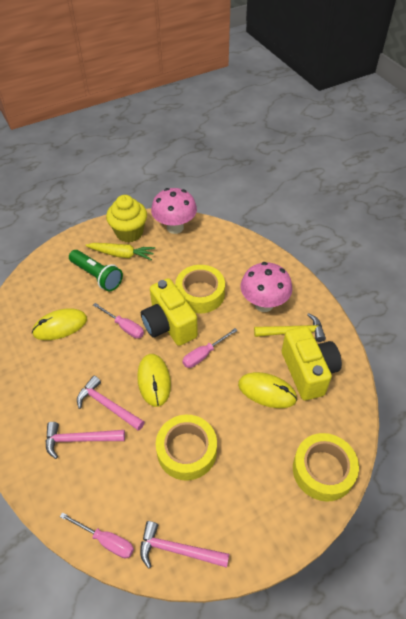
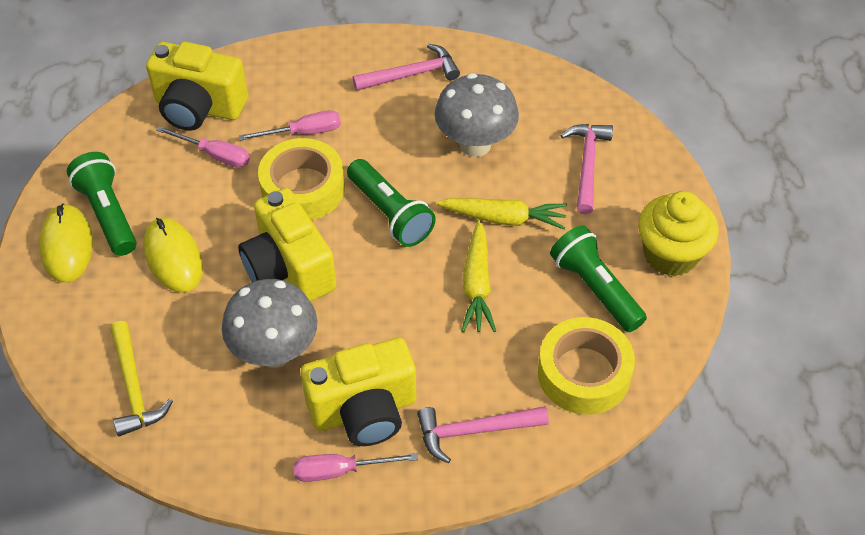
green flashlight: [69,250,123,291] = 1 -> [67,152,136,256] [347,159,436,247] [550,225,647,332] = 3
grey mushroom: none = 0 -> [222,279,317,368] [435,73,519,157] = 2
pink mushroom: [151,188,197,234] [241,262,292,312] = 2 -> none = 0
yellow camera: [141,278,198,346] [282,326,342,400] = 2 -> [146,42,248,131] [238,188,336,302] [301,338,416,446] = 3
yellow carrot: [85,243,155,260] = 1 -> [437,198,567,230] [461,220,496,332] = 2
yellow mouse: [32,308,87,340] [137,354,171,407] [238,372,297,408] = 3 -> [39,203,93,283] [144,218,203,293] = 2
yellow tape: [156,415,217,481] [175,265,225,314] [293,433,359,502] = 3 -> [258,138,345,221] [538,317,635,415] = 2

